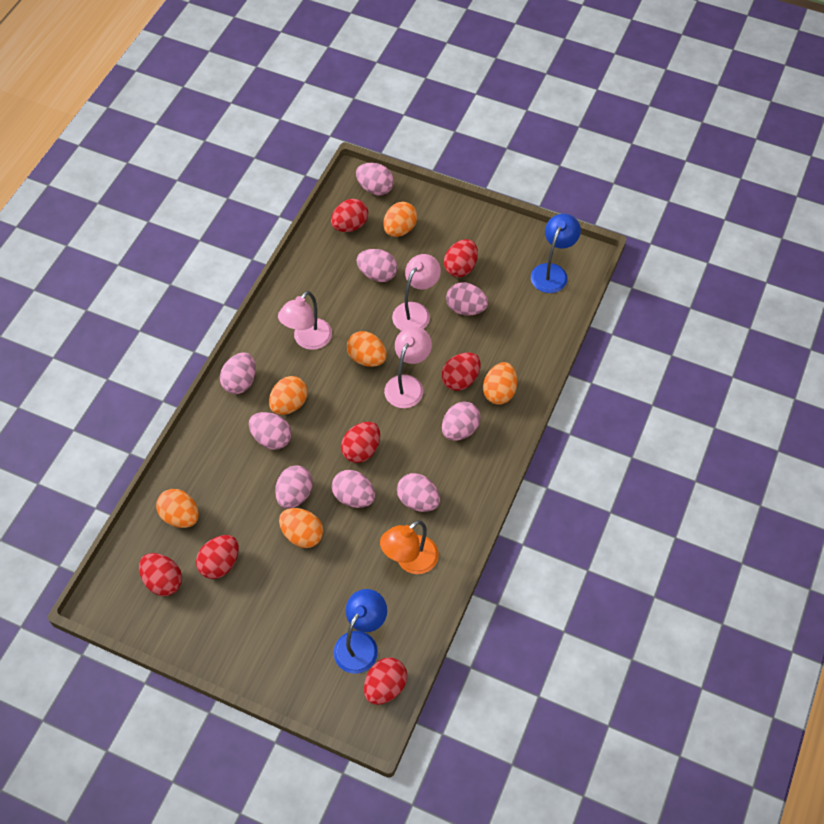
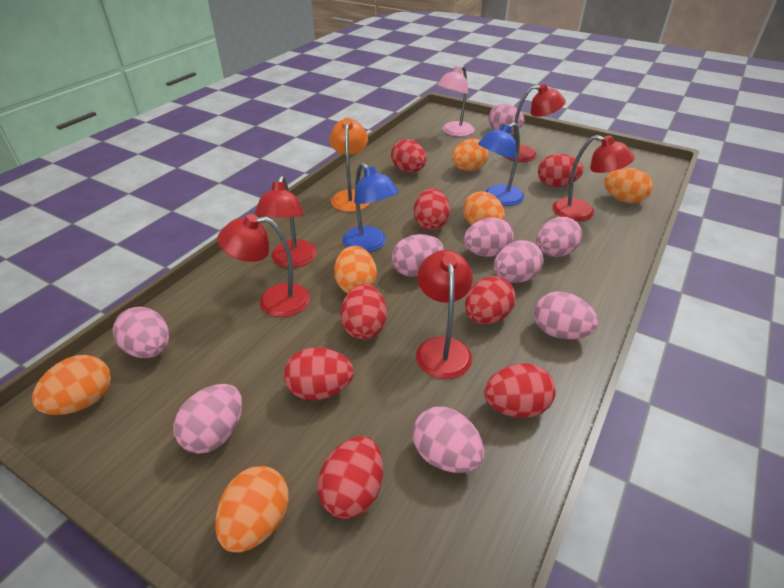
pink lamp: [278,291,332,350] [384,327,432,408] [392,254,441,331] = 3 -> [437,65,475,136] = 1
red egg: [139,553,182,596] [196,535,239,579] [331,199,368,232] [341,422,380,463] [364,658,407,705] [441,352,481,391] [444,239,478,277] = 7 -> [284,347,354,400] [317,436,383,519] [341,284,387,340] [391,139,427,172] [414,188,450,230] [465,276,516,324] [484,363,555,418] [538,154,584,187] = 8
red lamp: none = 0 -> [217,214,310,317] [255,176,317,268] [416,250,473,379] [504,84,566,162] [553,135,635,221] = 5

